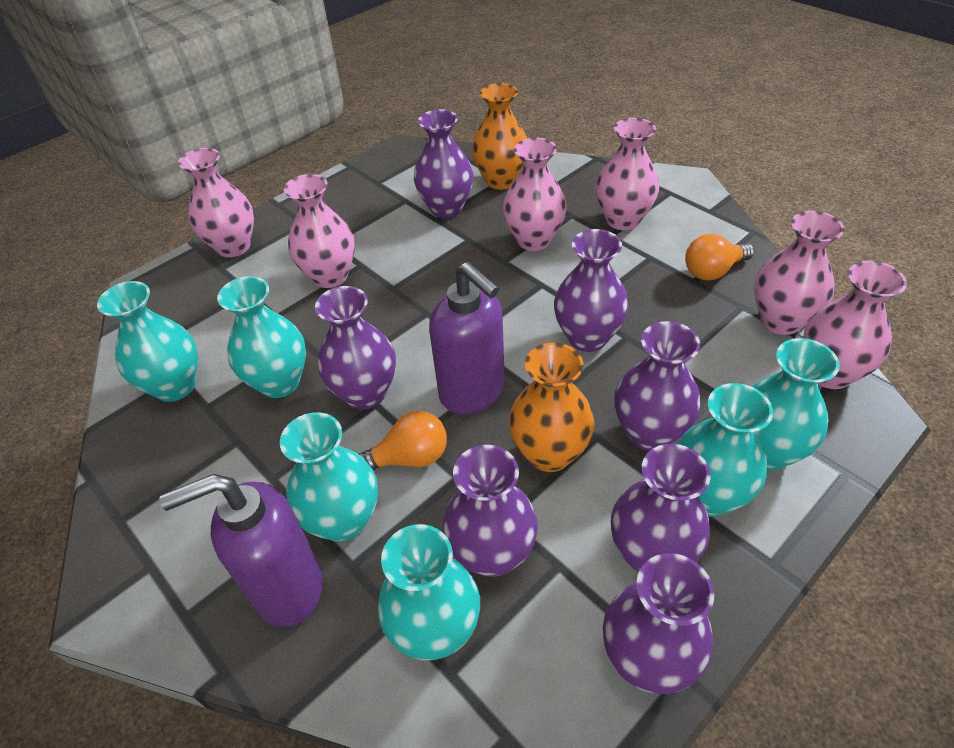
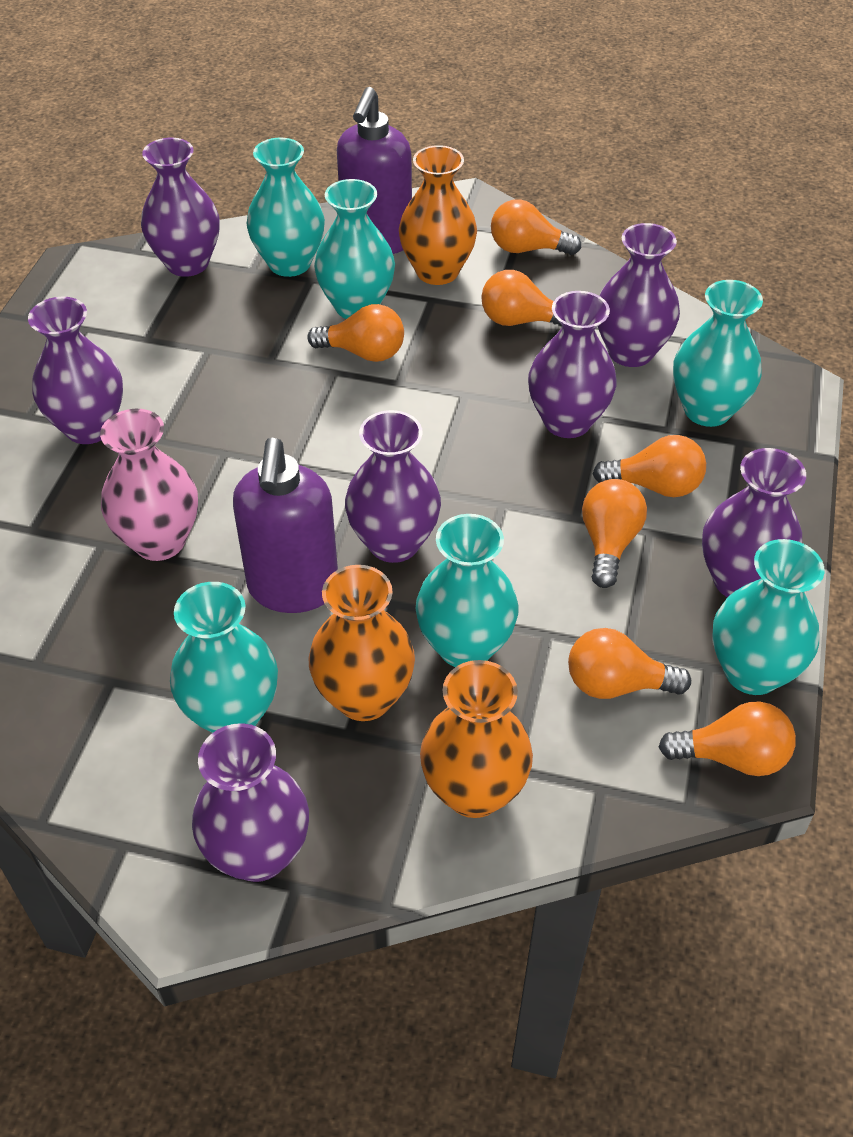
orange light bulb: [359,411,447,470] [685,234,754,280] = 2 -> [307,304,404,362] [481,270,562,326] [491,199,581,255] [568,628,691,699] [582,479,647,588] [593,435,706,497] [659,702,796,776] = 7
orange vase: [472,83,527,190] [508,343,595,472] = 2 -> [308,565,415,721] [399,145,477,285] [420,660,533,818] = 3
pink vase: [178,148,254,257] [284,174,355,288] [503,138,567,251] [596,118,659,230] [754,211,845,335] [803,260,907,389] = 6 -> [100,409,198,561] = 1

